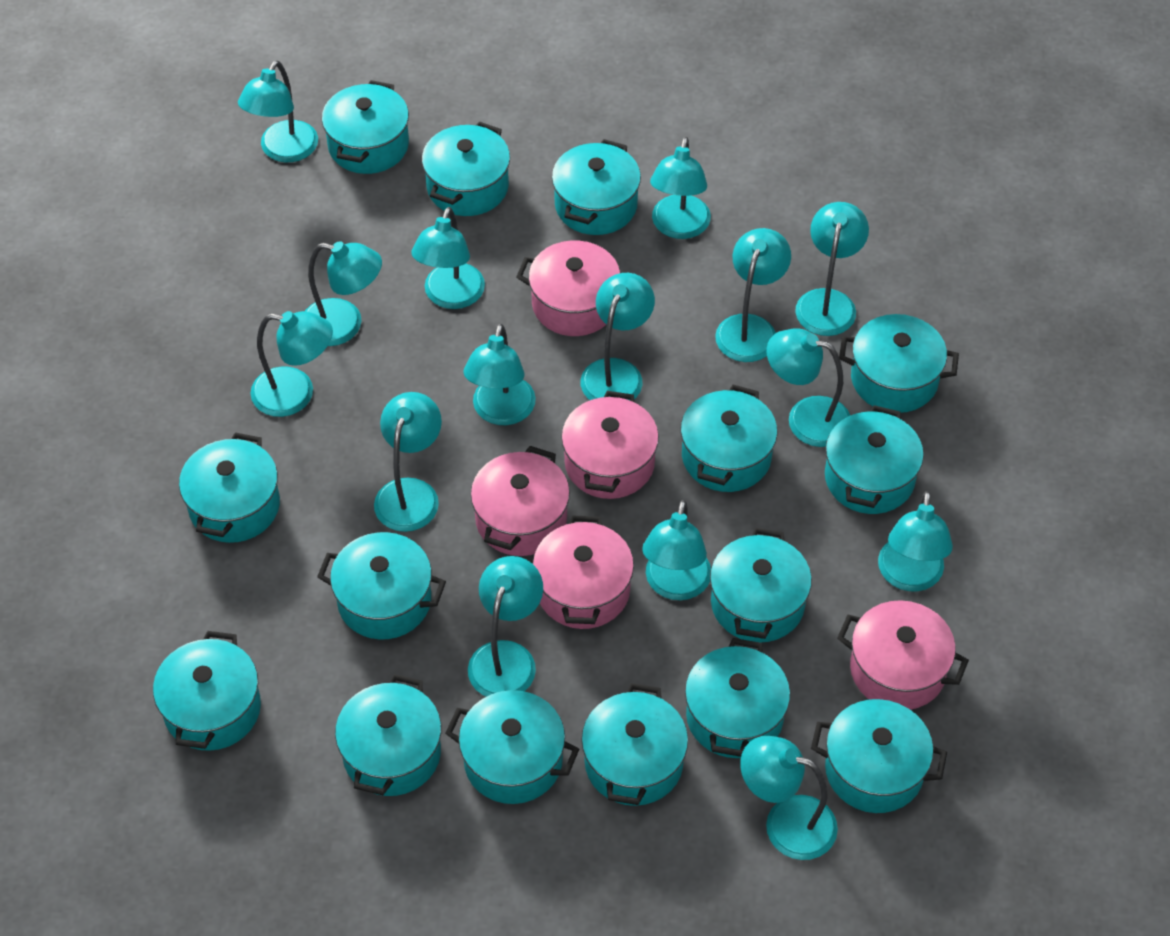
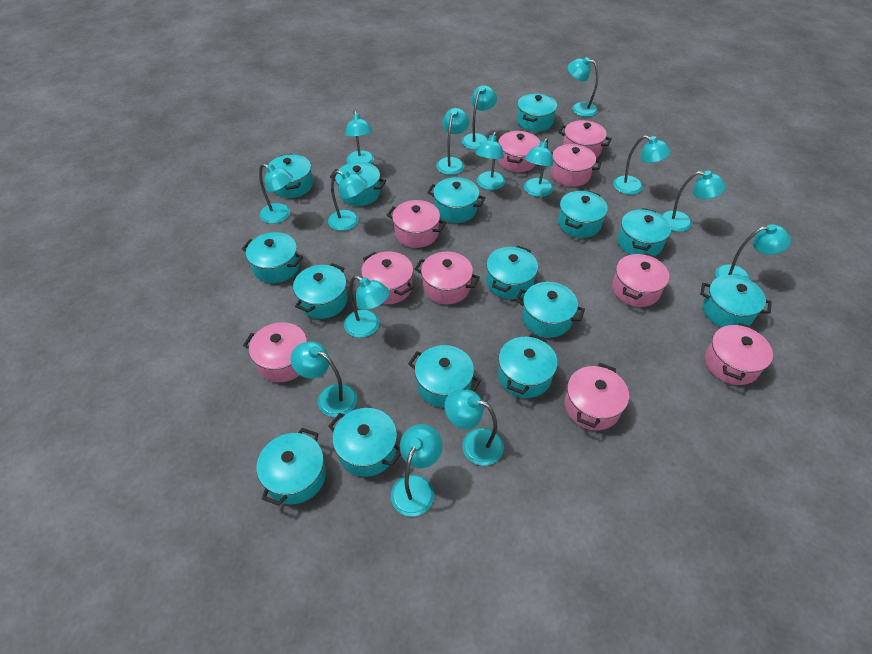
pink pot: [471,446,570,556] [516,241,620,336] [533,516,634,629] [561,391,659,499] [837,600,969,710] = 5 -> [243,322,307,382] [361,252,413,304] [387,200,446,248] [415,252,480,304] [498,130,540,172] [551,144,602,187] [558,120,612,158] [564,363,629,430] [612,253,669,307] [705,323,773,385] = 10

